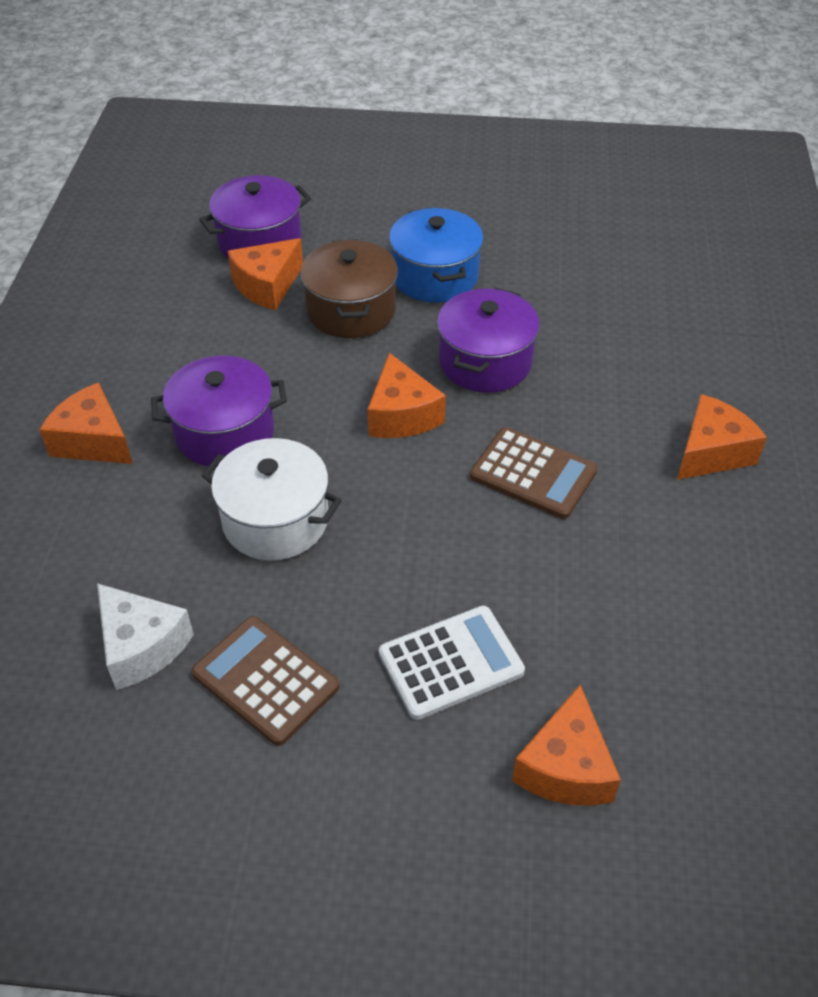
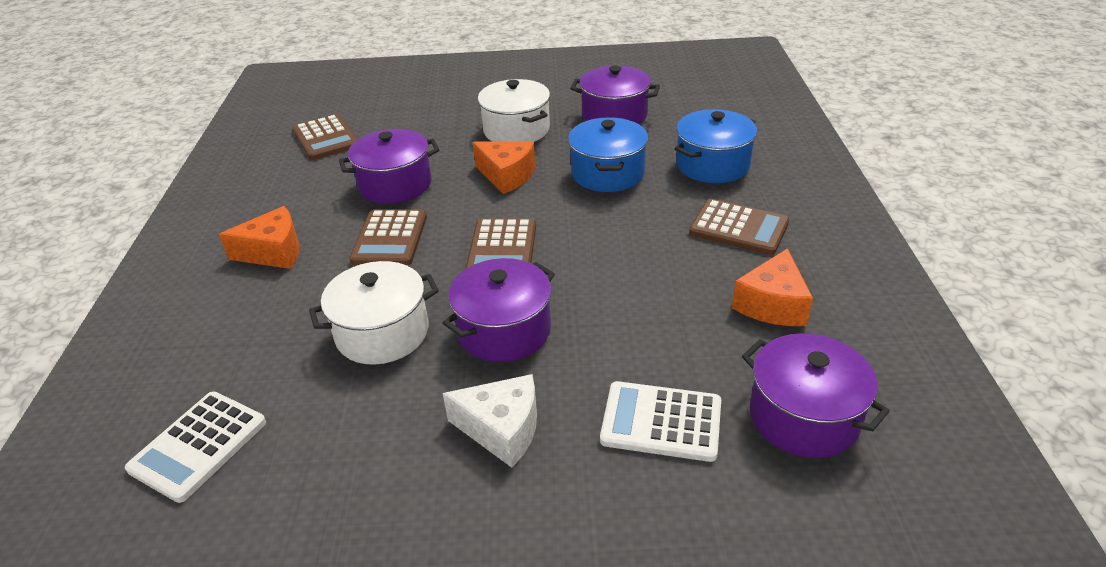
blue pot: [389,208,483,303] = 1 -> [568,117,648,192] [674,109,757,183] = 2
brown calculator: [192,616,339,746] [470,427,598,519] = 2 -> [292,114,358,160] [349,209,427,265] [465,218,536,269] [689,199,789,255] = 4
brown pot: [300,239,398,338] = 1 -> none = 0
orange cheese: [39,383,133,464] [228,238,303,310] [367,353,446,438] [512,685,621,806] [677,394,767,480] = 5 -> [219,206,299,269] [473,141,536,194] [732,248,813,326] = 3
purple pot: [151,355,287,467] [199,175,311,259] [437,288,540,393] = 3 -> [339,129,440,204] [443,258,555,362] [570,66,660,124] [742,333,890,458] = 4
white calculator: [379,606,525,720] = 1 -> [125,391,266,503] [600,381,721,462] = 2
white pot: [202,438,342,560] = 1 -> [309,261,439,365] [478,79,550,142] = 2

